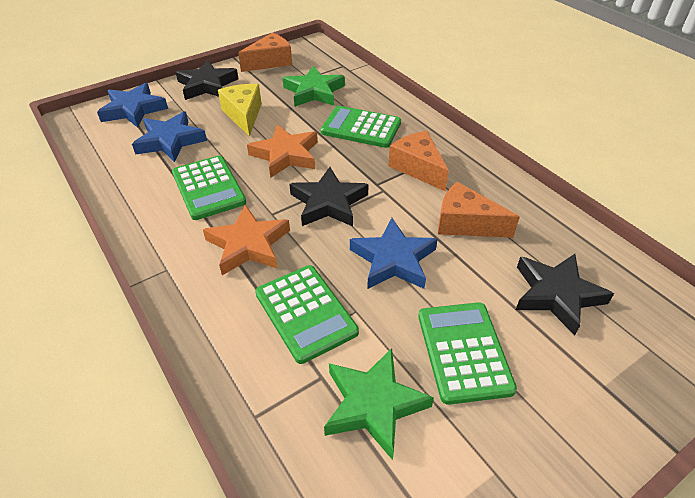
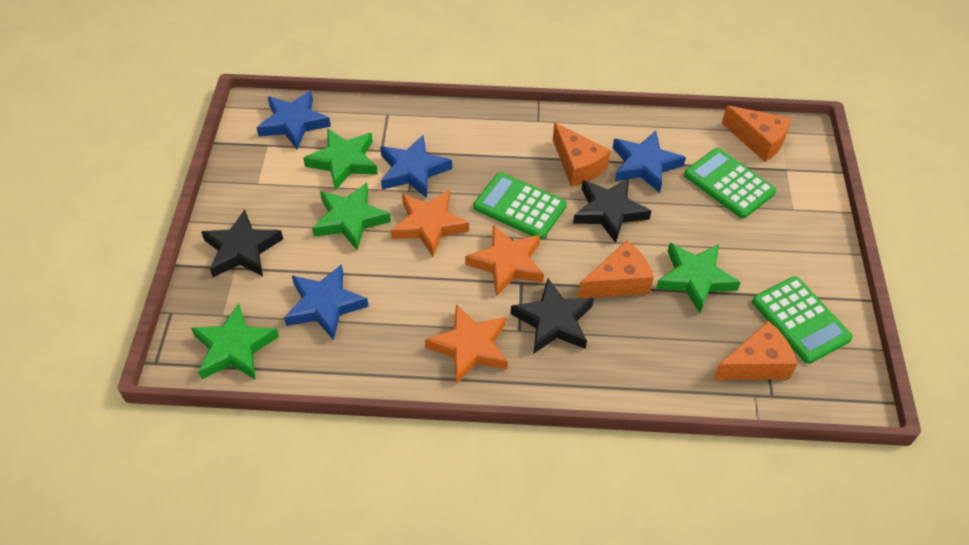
blue star: [97,82,168,128] [132,111,207,162] [350,218,438,289] = 3 -> [256,91,331,150] [284,264,369,340] [380,135,452,198] [613,130,686,193] = 4
green calculator: [172,156,246,220] [255,265,359,364] [321,106,401,148] [418,302,517,405] = 4 -> [474,172,567,240] [684,148,776,219] [752,276,853,364] = 3
green star: [283,66,345,107] [324,348,434,460] = 2 -> [191,303,279,380] [303,128,378,190] [312,183,391,251] [656,243,741,313] = 4
orange cheese: [238,33,292,72] [389,131,449,191] [438,182,520,238] = 3 -> [553,123,611,187] [578,241,654,298] [713,321,798,380] [722,105,792,162] = 4
orange star: [203,205,290,275] [247,124,318,178] = 2 -> [390,190,469,257] [425,304,508,385] [465,225,544,297] = 3
yellow cheese: [218,84,262,137] = 1 -> none = 0

